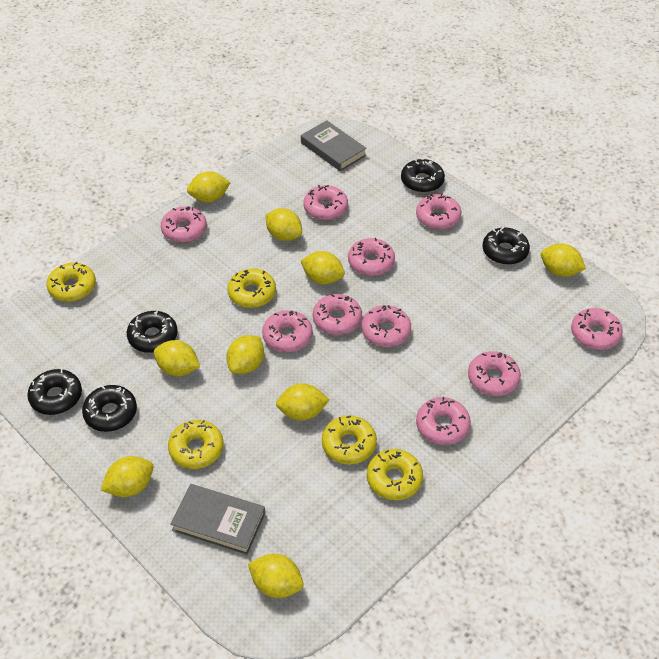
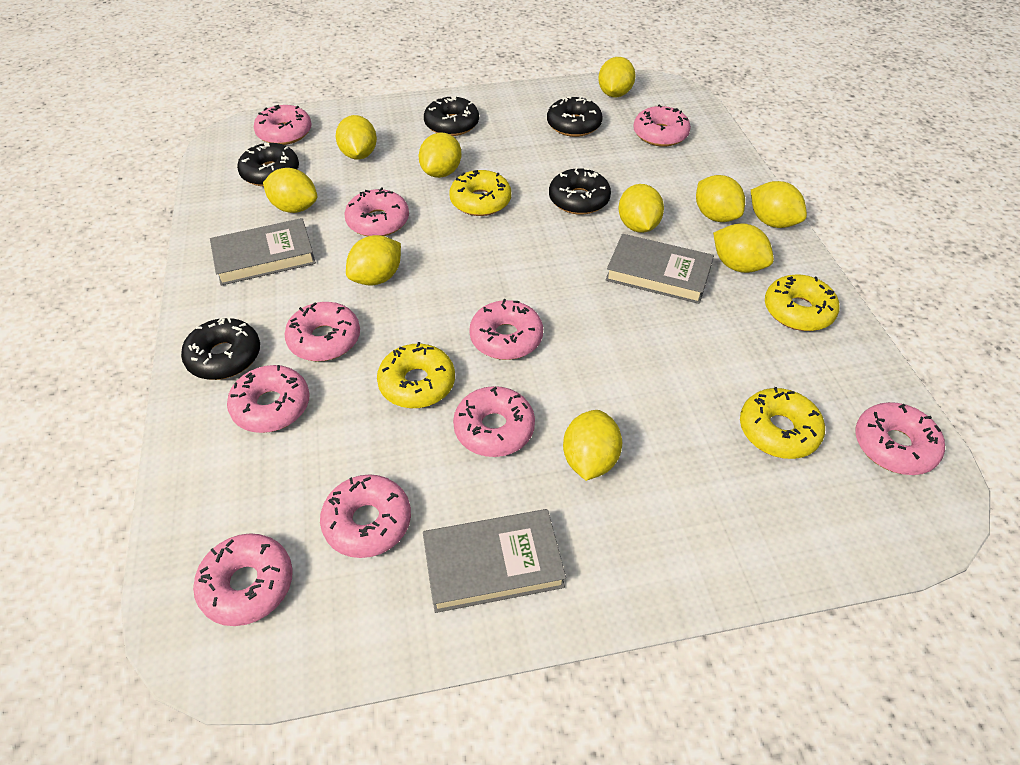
grey book: [170,484,265,555] [301,120,367,171] = 2 -> [210,218,316,286] [423,509,566,613] [605,234,714,304] = 3
yellow donut: [46,262,96,302] [168,420,224,469] [227,268,276,308] [322,415,377,464] [367,449,423,500] = 5 -> [377,342,455,408] [449,170,511,216] [740,387,825,459] [765,274,839,331] = 4
yellow lemon: [101,456,153,497] [154,340,200,376] [187,171,231,202] [226,335,264,374] [248,554,303,598] [266,208,302,241] [276,383,329,421] [301,251,345,285] [541,244,586,277] = 9 -> [263,168,317,213] [336,115,377,160] [346,235,401,286] [419,132,461,178] [563,410,622,481] [598,57,636,97] [618,184,664,233] [696,175,745,222] [713,223,774,273] [751,181,807,228] = 10

